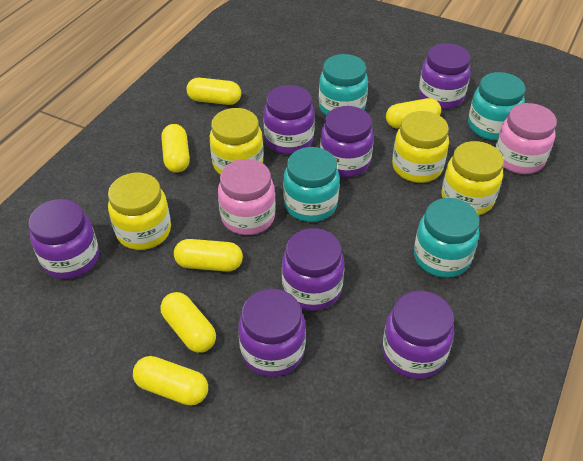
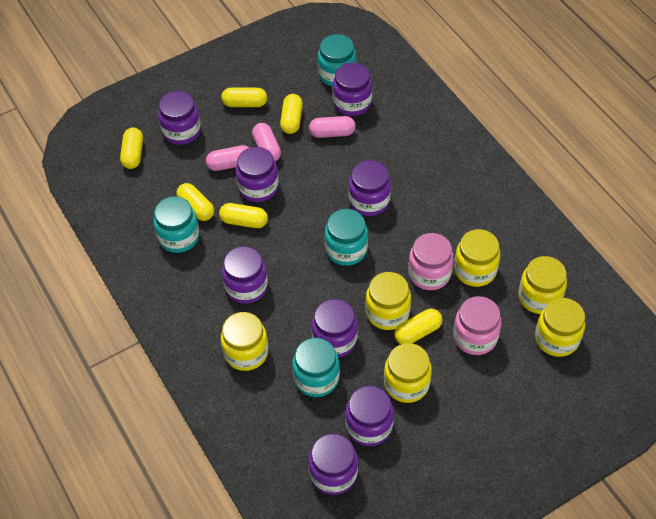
pink capsule: none = 0 -> [206,145,249,171] [252,123,281,162] [309,116,356,138] = 3
purple jar: [29,199,99,279] [238,289,306,377] [264,85,315,154] [282,228,345,311] [320,106,374,177] [382,290,454,379] [419,43,471,109] = 7 -> [158,91,201,145] [222,246,268,304] [236,147,279,202] [308,434,358,495] [312,299,358,357] [333,62,372,116] [345,386,394,446] [348,160,391,216] = 8
yellow jar: [108,172,171,250] [210,108,263,174] [392,111,449,183] [442,141,504,215] = 4 -> [221,312,268,371] [366,272,411,330] [384,343,432,403] [454,229,500,287] [518,256,567,314] [535,298,585,357] = 6

